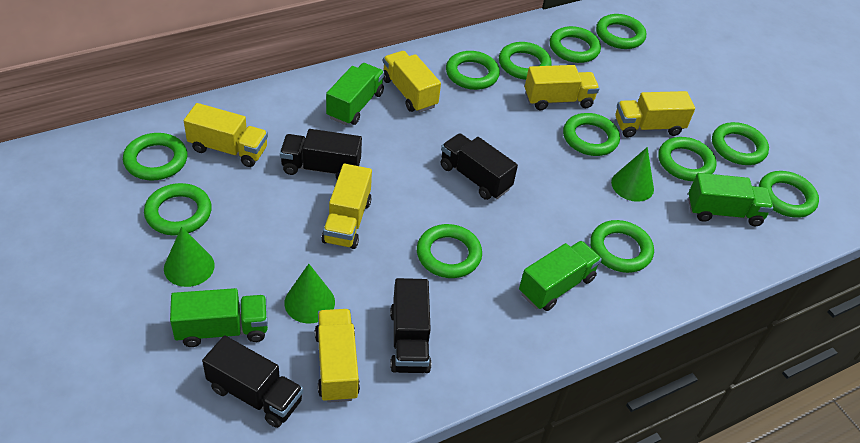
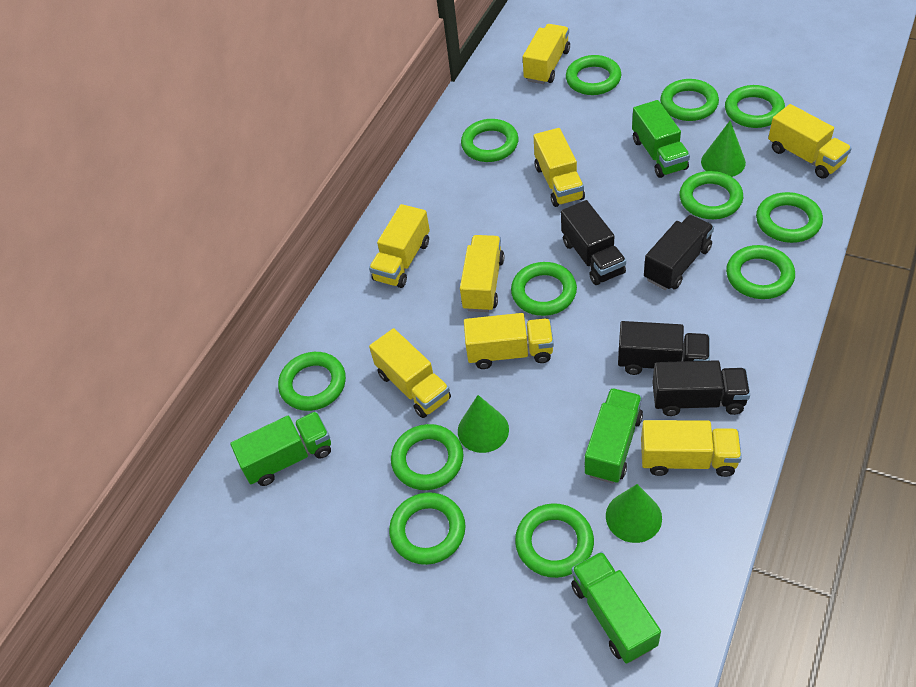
yellow truck: [184,103,268,167] [315,309,360,403] [321,164,372,249] [383,51,441,113] [525,65,599,110] [615,91,695,138] = 6 -> [369,204,430,288] [369,328,451,418] [460,235,504,312] [464,313,554,369] [523,24,570,84] [533,128,585,207] [641,420,742,477] [768,104,852,179] = 8

